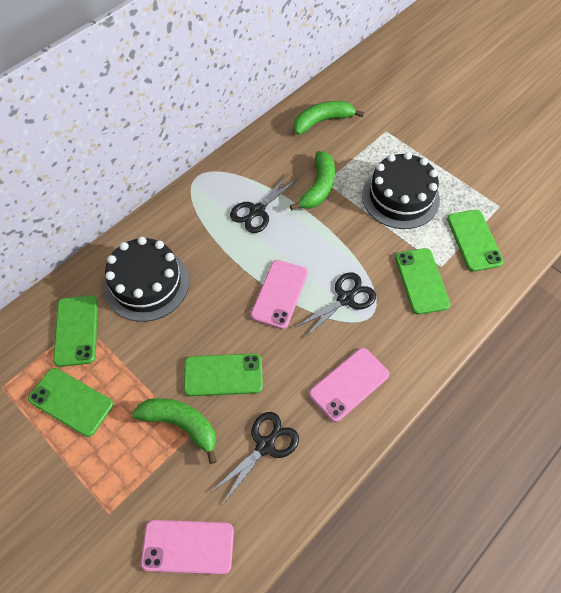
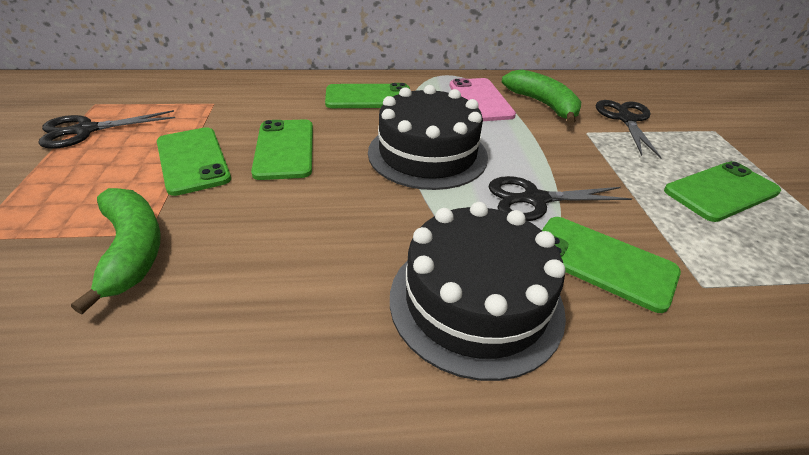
green banana: [132,398,217,464] [290,151,335,210] [293,101,364,135] = 3 -> [71,188,161,314] [502,69,581,124] = 2
pink phone: [141,520,234,574] [251,260,308,329] [309,348,389,422] = 3 -> [449,78,516,121] = 1

